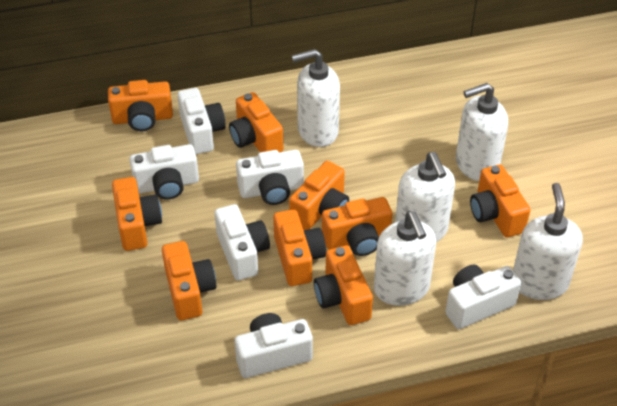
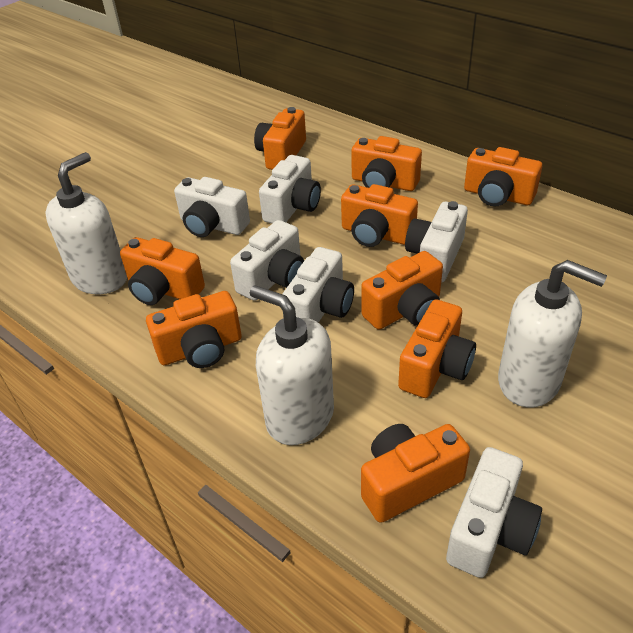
white soap dispenser: [292,49,340,147] [374,211,436,306] [395,152,455,242] [456,83,508,181] [513,183,583,300] = 5 -> [45,152,127,294] [250,285,334,445] [498,260,607,408] = 3

